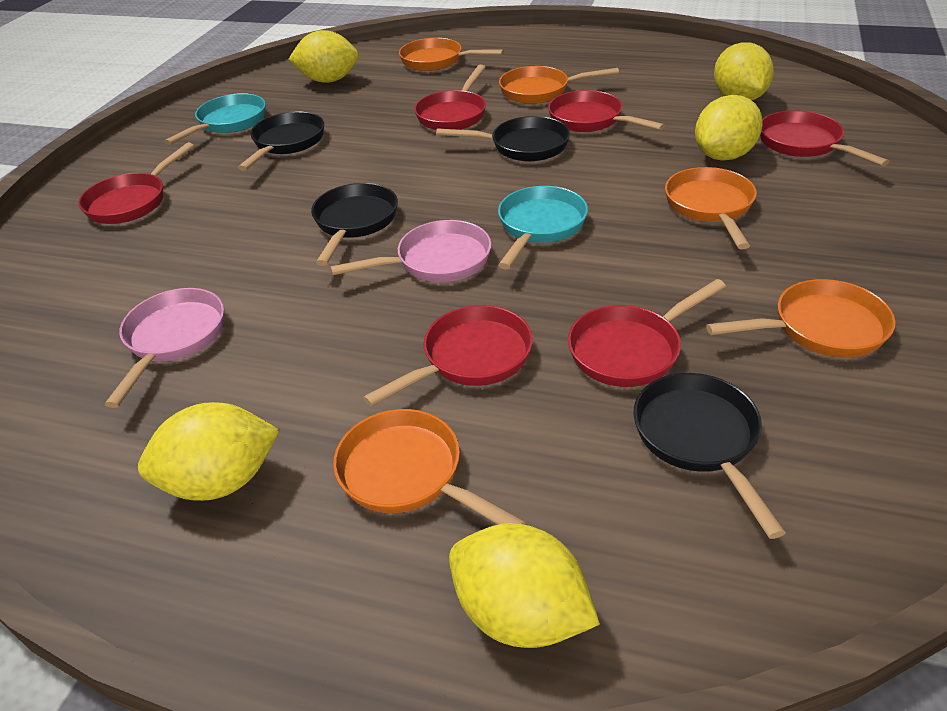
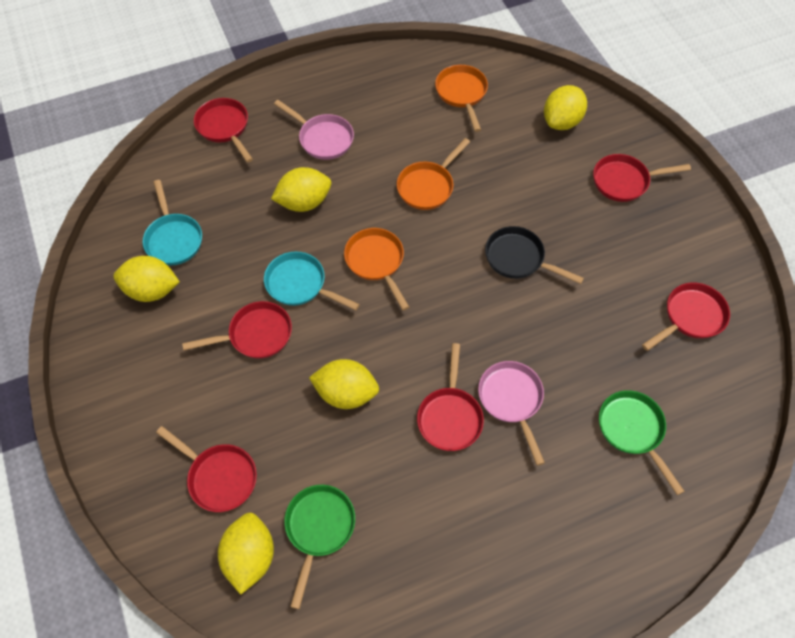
black pan: [238,111,324,171] [311,183,398,266] [436,116,570,161] [633,373,786,539] = 4 -> [485,226,584,284] = 1
green pan: none = 0 -> [284,485,355,609] [599,390,685,495] = 2
orange pan: [333,409,526,525] [399,38,504,71] [499,66,619,104] [665,167,757,250] [706,279,896,358] = 5 -> [344,228,409,310] [397,138,470,210] [435,65,488,132] = 3

